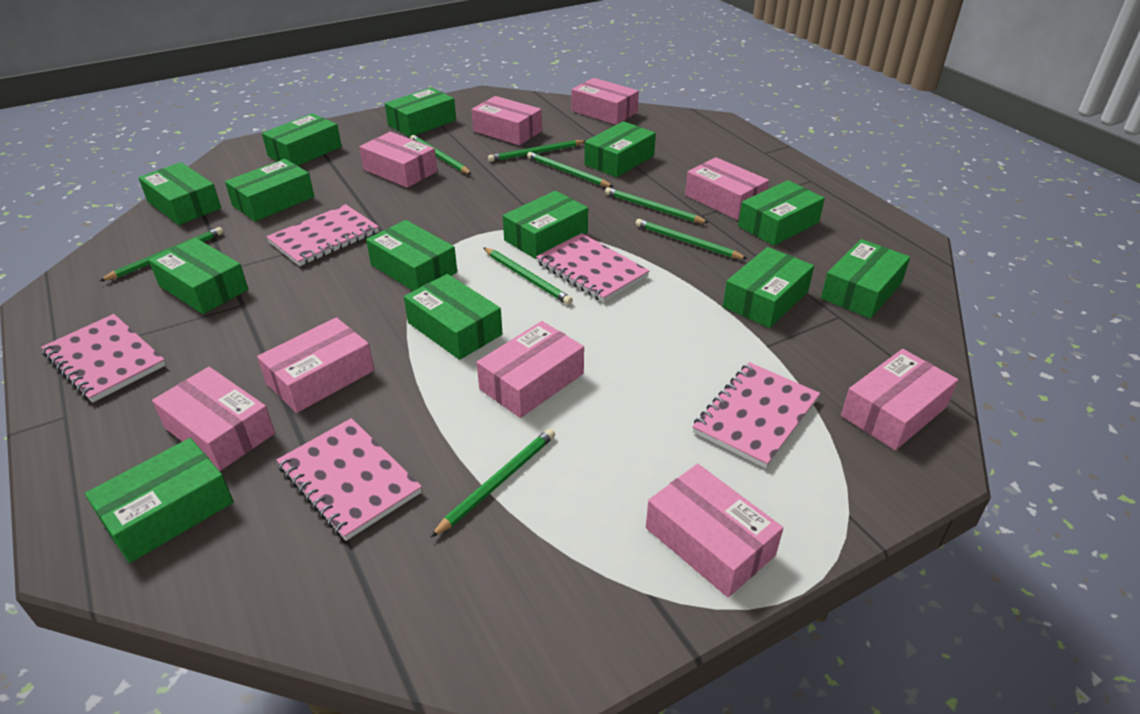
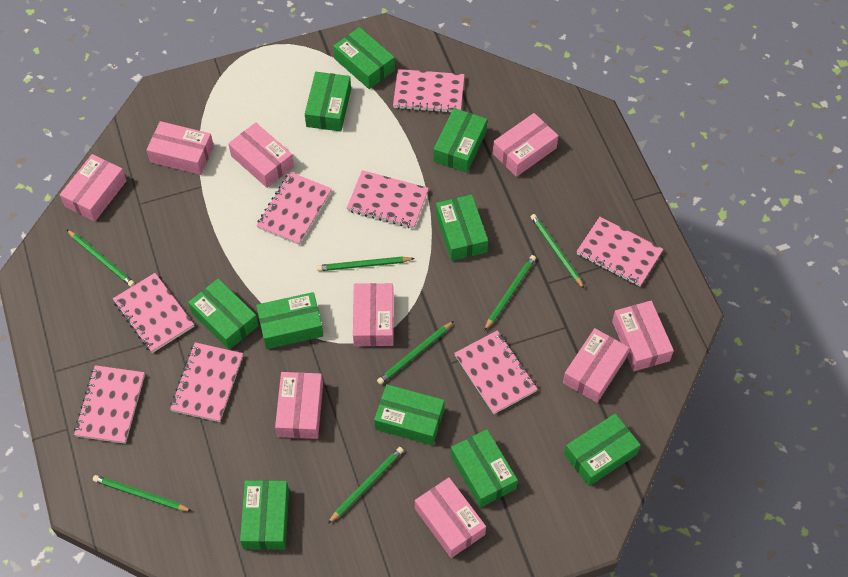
green box: [85,438,234,563] [138,162,221,225] [149,238,248,314] [225,159,314,221] [262,113,342,166] [366,220,457,291] [385,87,456,137] [404,274,503,360] [503,191,588,259] [584,121,656,178] [723,247,814,328] [738,180,825,246] [821,239,910,319] = 13 -> [188,279,259,350] [240,480,289,550] [256,292,324,349] [305,72,351,131] [333,27,395,89] [374,384,445,446] [433,108,487,173] [436,195,488,261] [451,429,518,507] [564,413,641,486] = 10
green pencil: [100,227,224,281] [410,135,471,174] [430,429,555,538] [483,247,573,305] [488,140,585,162] [527,152,613,187] [605,187,709,223] [635,219,748,259] = 8 -> [66,229,135,287] [93,475,191,511] [317,256,415,271] [328,447,404,523] [377,321,454,385] [484,255,536,331] [530,214,584,288] = 7
pink notebook: [41,314,166,403] [266,204,379,266] [277,418,422,541] [536,233,650,302] [692,362,820,468] = 5 -> [74,365,145,444] [113,273,194,353] [170,342,243,422] [256,172,332,245] [347,170,429,228] [393,69,465,113] [454,330,538,414] [576,217,663,287] = 8

